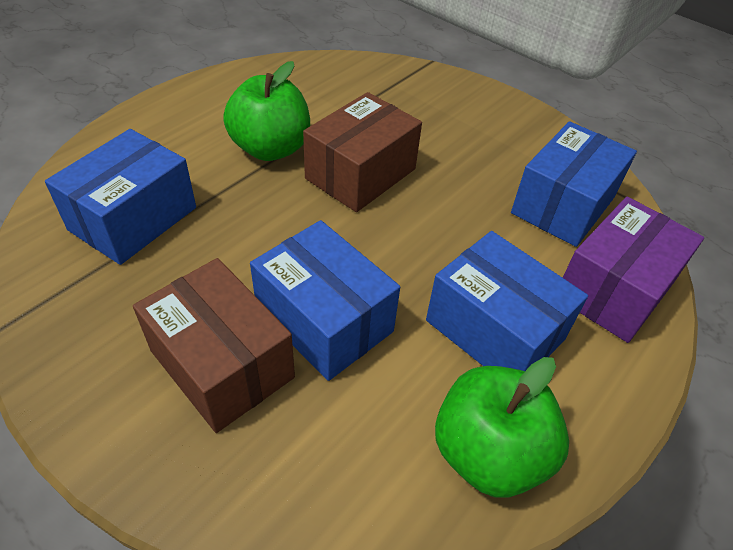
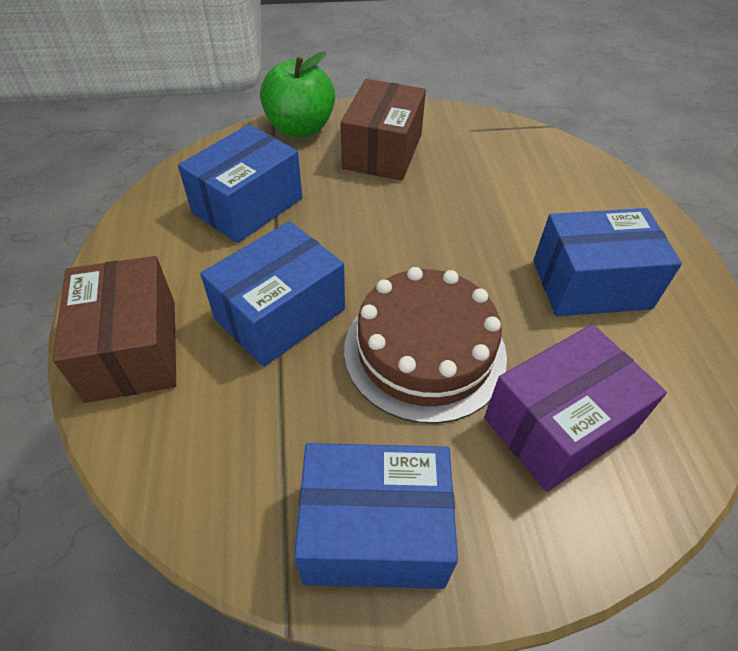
brown cake: none = 0 -> [344,267,507,424] = 1
green apple: [223,61,310,161] [435,357,569,498] = 2 -> [260,51,335,137] = 1

